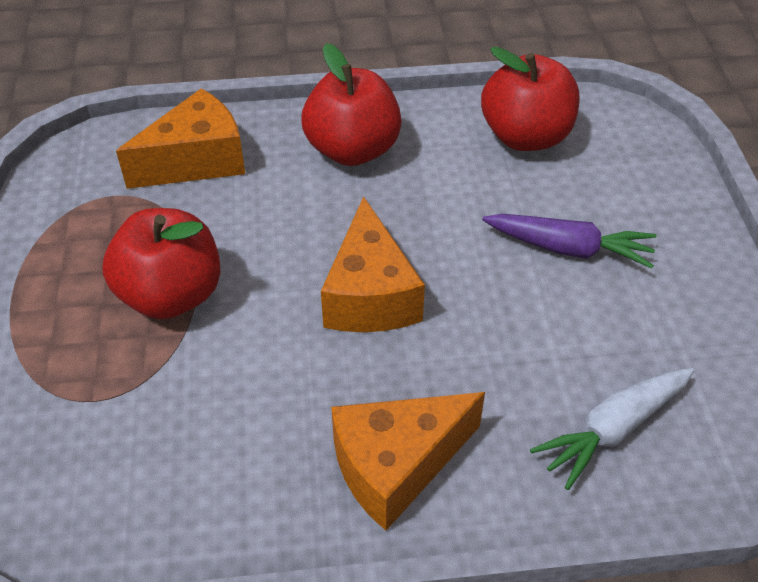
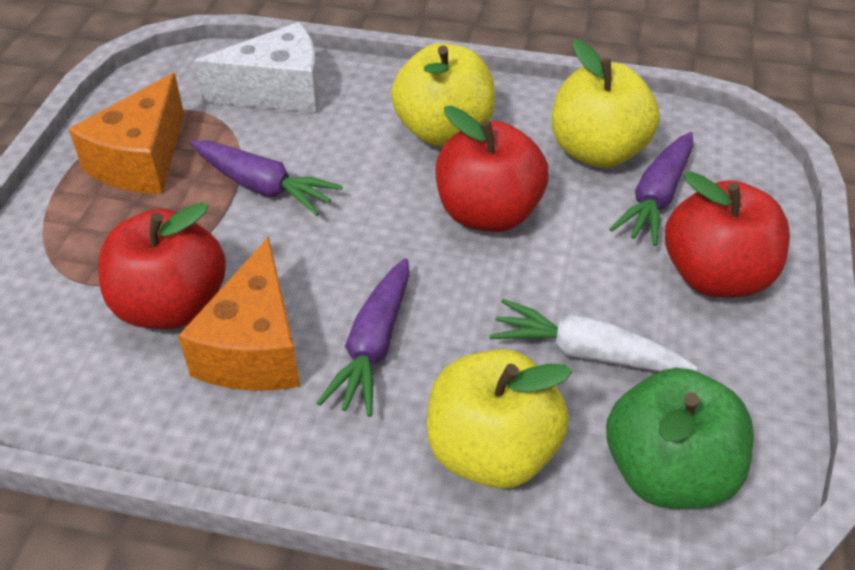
green apple: none = 0 -> [606,368,754,509] = 1
orange cheese: [116,88,245,189] [321,196,425,332] [331,392,485,531] = 3 -> [69,73,184,194] [178,237,300,391] = 2
purple carrot: [482,214,656,269] = 1 -> [190,140,343,216] [317,258,409,417] [610,132,693,246] = 3
white cheese: none = 0 -> [194,22,319,113] = 1
yellow apple: none = 0 -> [391,43,495,147] [427,349,572,489] [552,39,660,168] = 3

